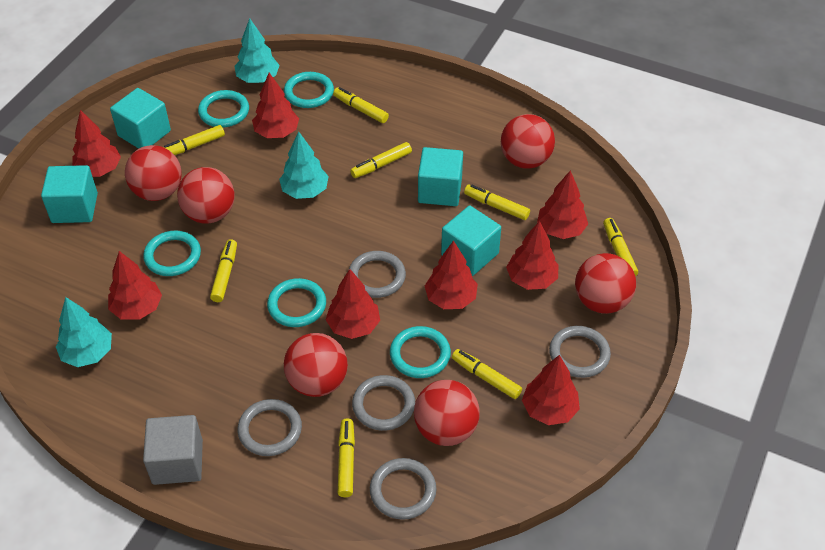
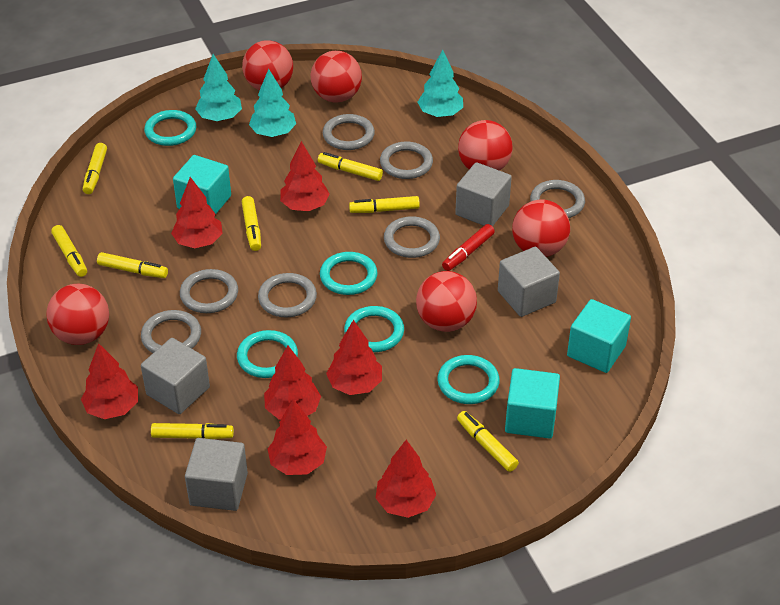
grey cube: [143,415,203,485] = 1 -> [141,338,210,414] [185,438,248,511] [455,162,512,227] [498,247,560,317] = 4
grey ring: [237,399,302,456] [349,251,406,298] [352,375,415,431] [370,458,437,520] [549,326,611,378] = 5 -> [141,310,201,353] [180,269,238,313] [258,273,317,317] [323,114,375,150] [380,141,433,179] [384,216,440,258] [530,180,585,218] = 7
red marker: none = 0 -> [442,224,495,271] = 1
red tree: [72,110,121,177] [108,251,162,320] [252,73,299,138] [326,269,380,339] [425,240,478,309] [506,221,559,290] [522,355,580,425] [537,170,588,239] = 8 -> [81,343,138,419] [171,177,223,248] [264,346,321,419] [268,399,327,475] [280,141,330,211] [326,320,382,395] [376,440,436,518] = 7
turquoise cube: [41,165,98,223] [110,88,171,149] [418,147,463,206] [441,206,501,276] = 4 -> [173,155,231,215] [505,368,560,439] [567,299,631,373] = 3

